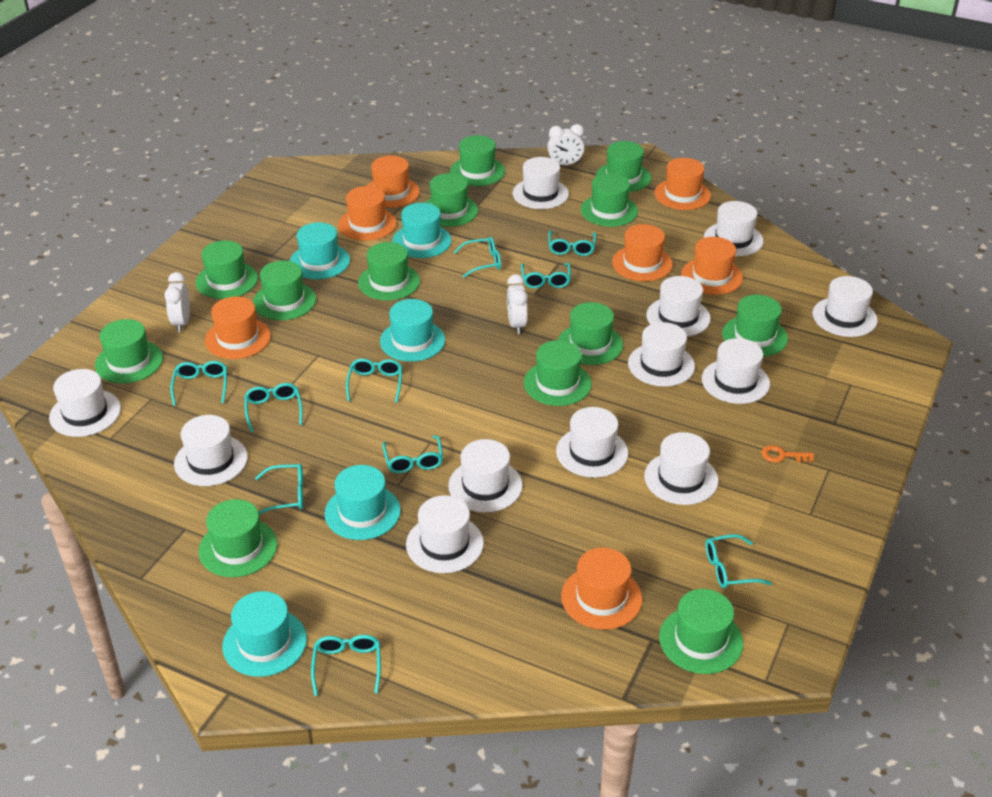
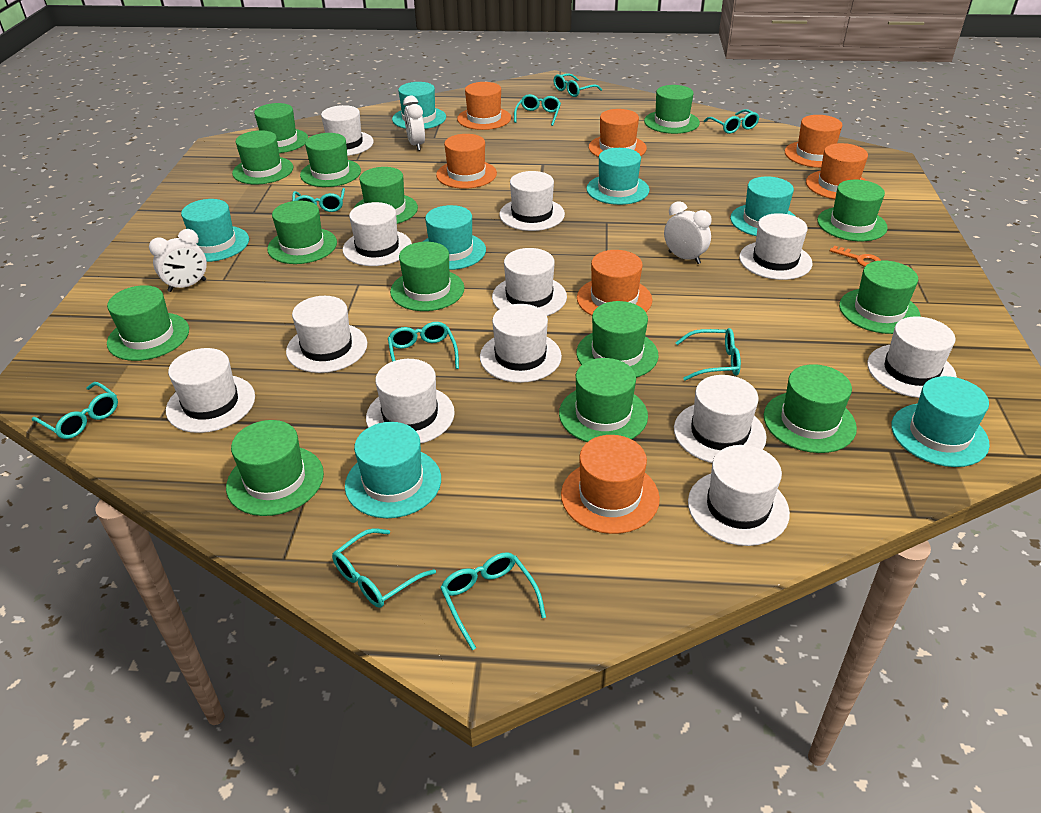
green hat: [95,319,163,383] [196,241,258,299] [199,499,277,577] [253,261,316,320] [358,242,420,300] [425,173,478,227] [450,135,505,186] [524,340,592,406] [558,302,623,365] [581,173,638,227] [596,141,651,192] [659,589,743,674] [722,295,788,357] = 13 -> [107,285,189,361] [226,420,324,516] [232,130,293,184] [254,103,308,153] [267,201,337,264] [300,133,361,187] [354,167,418,224] [390,242,464,311] [559,358,648,442] [577,301,659,378] [644,85,700,134] [764,364,857,453] [817,180,888,241] [839,260,921,334] = 14
turquoise glasses: [170,361,227,406] [244,383,303,432] [255,464,303,515] [311,635,381,696] [346,358,402,403] [382,435,443,473] [453,237,501,278] [521,263,571,288] [548,231,597,256] [705,534,772,589] = 10 -> [32,382,118,439] [292,188,345,212] [332,528,436,608] [388,322,459,369] [440,552,546,650] [514,94,561,126] [553,73,602,97] [675,328,741,381] [704,109,759,134] = 9
turquoise hat: [222,591,307,677] [290,222,350,279] [325,465,401,540] [380,299,445,362] [392,203,452,258] = 5 -> [181,199,249,262] [345,422,441,518] [392,82,446,129] [423,205,486,270] [586,148,649,205] [730,176,796,236] [891,376,990,467] = 7

